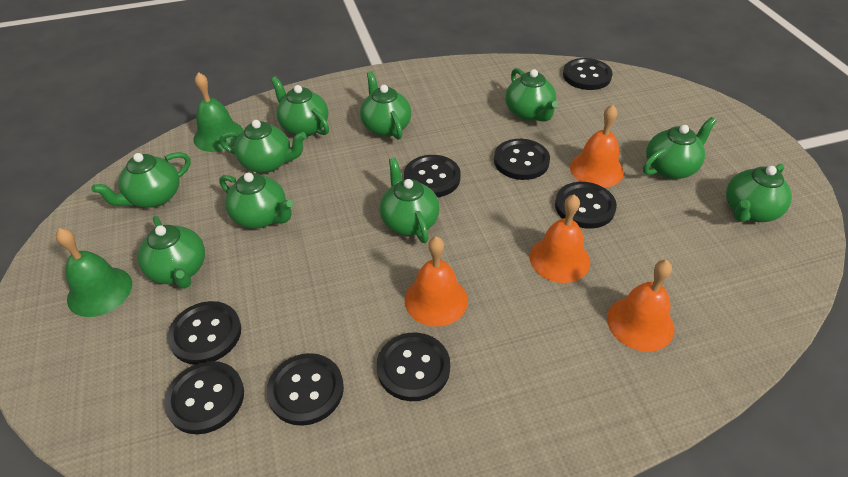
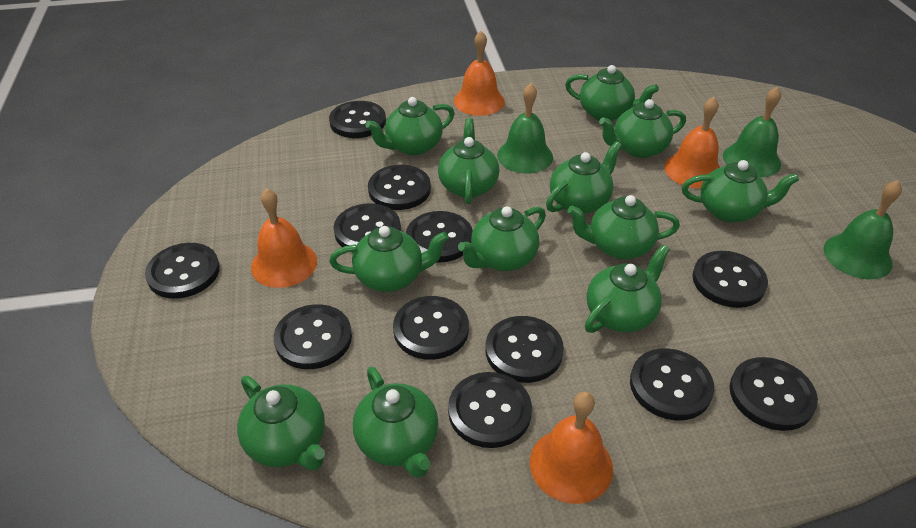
black button: [164,361,244,434] [167,301,241,365] [267,353,344,426] [377,333,450,401] [404,155,461,197] [494,139,550,180] [555,182,617,229] [563,58,612,90] = 8 -> [145,243,220,299] [274,304,352,369] [329,101,386,138] [334,203,401,247] [368,165,431,210] [393,296,469,360] [406,211,473,263] [448,372,532,448] [485,316,564,383] [630,348,714,420] [692,251,768,308] [729,357,818,431] = 12
green bell: [56,228,132,317] [193,72,243,152] = 2 -> [497,83,553,174] [723,87,781,177] [823,180,902,279] = 3
green teapot: [91,152,191,208] [137,216,205,289] [219,120,306,173] [219,173,293,228] [271,76,329,137] [360,71,411,140] [380,157,439,243] [505,68,558,122] [643,117,717,179] [726,164,792,222] = 10 -> [237,376,325,470] [329,226,449,292] [353,367,439,478] [366,97,455,155] [438,118,499,204] [458,206,546,271] [546,141,622,214] [565,65,659,121] [567,195,680,259] [585,244,670,333] [599,99,686,158] [682,160,799,222] = 12

